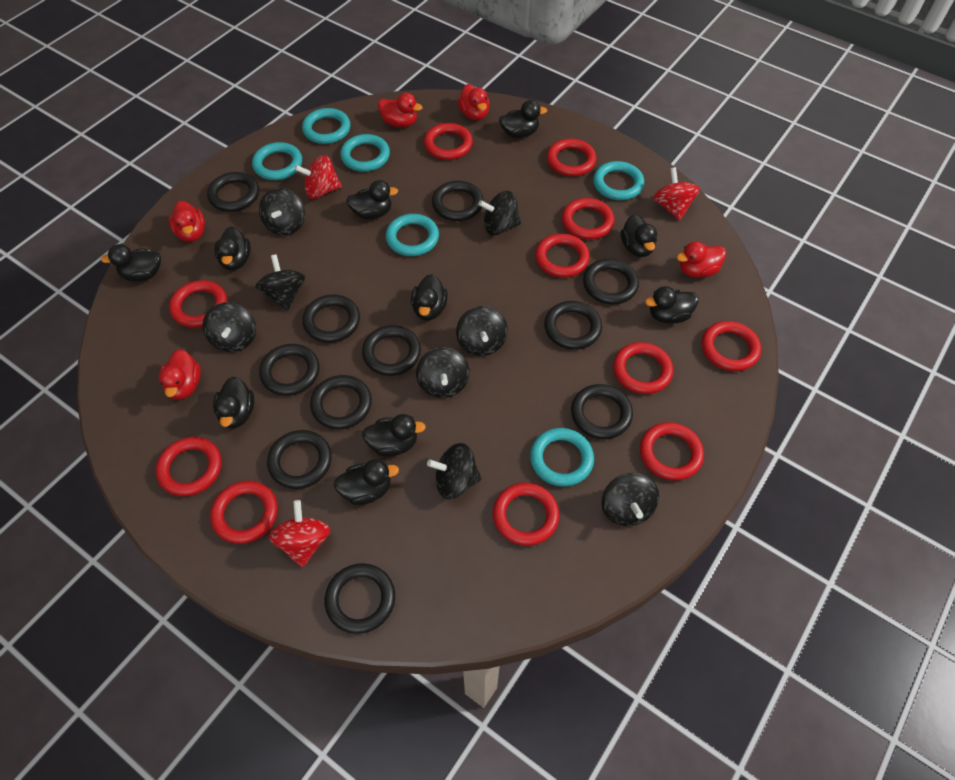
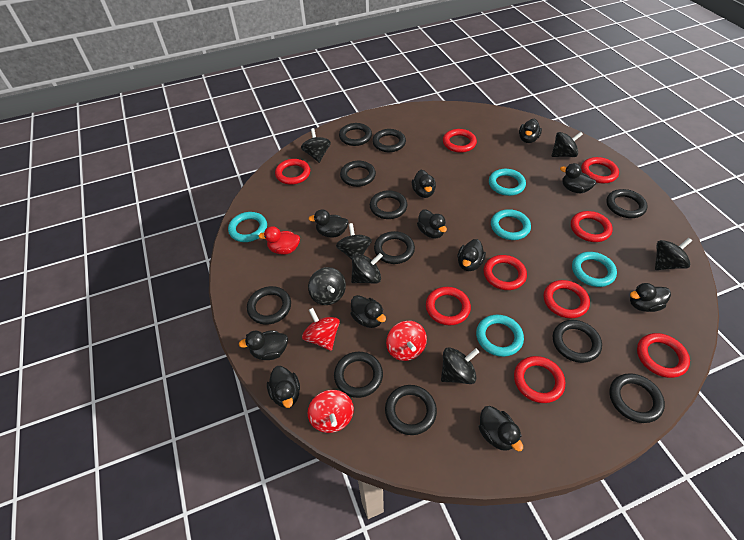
black duck: [101,244,161,282] [213,377,254,428] [214,227,251,270] [334,459,399,505] [346,180,398,219] [362,414,426,457] [411,274,448,320] [499,100,547,138] [621,214,657,257] [645,286,699,324] = 10 -> [239,331,288,360] [267,366,300,408] [308,210,349,237] [351,295,386,328] [412,170,436,198] [417,209,447,238] [457,239,486,271] [479,406,523,451] [519,119,542,143] [560,163,596,193] [630,283,671,312] = 11
black spinning top: [203,302,256,352] [256,254,305,311] [259,188,305,236] [416,347,470,398] [427,443,481,499] [456,306,508,356] [478,191,521,235] [601,473,659,526] = 8 -> [301,128,331,163] [308,267,346,305] [336,223,372,260] [351,253,383,284] [441,347,479,384] [552,132,583,157] [655,238,692,270] = 7
red duck: [159,349,201,400] [169,201,205,242] [378,93,422,127] [458,84,490,120] [677,241,726,278] = 5 -> [259,226,300,255] = 1
red ring: [156,437,222,496] [169,280,227,328] [210,481,278,544] [424,123,473,160] [493,482,559,546] [535,234,590,278] [547,139,597,176] [562,198,615,240] [613,342,673,394] [640,422,704,481] [702,321,761,371] = 11 -> [275,159,310,185] [426,287,471,325] [443,129,477,153] [483,255,527,290] [514,356,565,403] [544,280,590,318] [571,211,613,242] [581,157,619,183] [637,333,690,378] = 9
turquoise ring: [252,142,302,180] [302,108,351,144] [340,134,390,172] [386,214,439,256] [530,428,594,487] [593,161,644,200] = 6 -> [228,212,267,242] [476,315,524,357] [489,169,526,196] [491,209,531,240] [572,252,617,287] = 5

